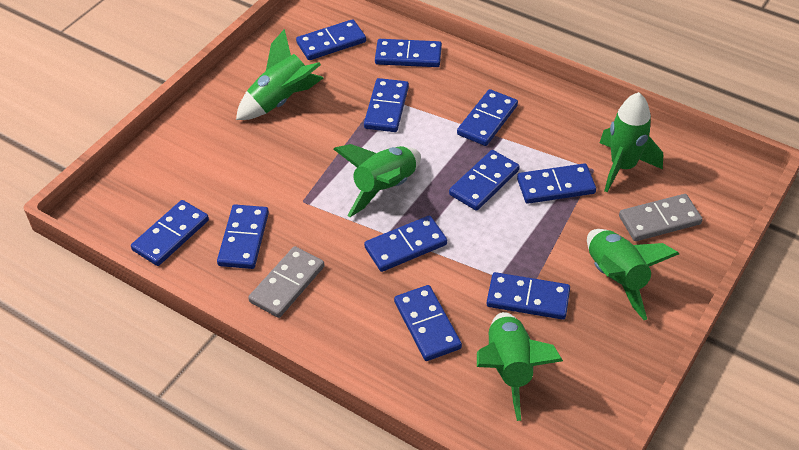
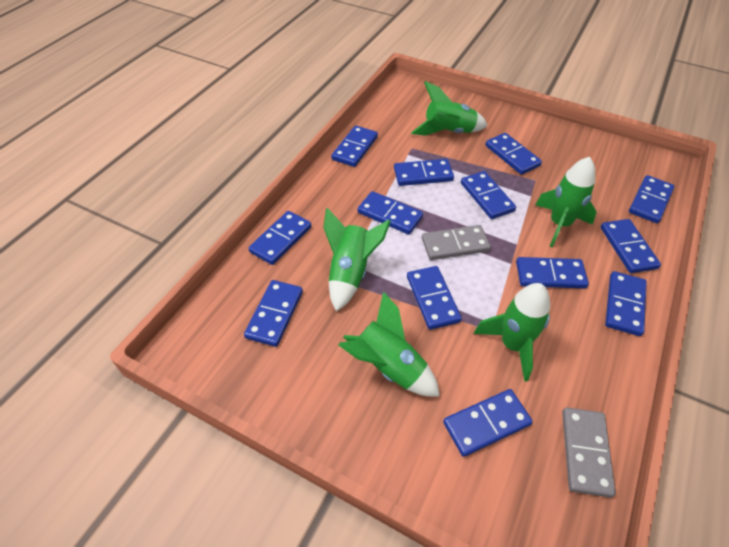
blue domino: [131,200,209,266] [217,204,269,269] [296,19,366,60] [364,78,409,132] [364,216,447,272] [375,39,442,67] [394,285,462,361] [449,150,520,211] [457,89,518,146] [487,272,570,320] [517,163,596,204] = 11 -> [244,280,303,347] [248,211,311,265] [331,125,378,167] [357,191,423,235] [394,159,454,186] [407,266,462,330] [443,389,533,457] [461,171,516,219] [485,133,542,175] [516,257,589,289] [601,219,661,273] [605,271,647,336] [629,175,675,223] = 13

